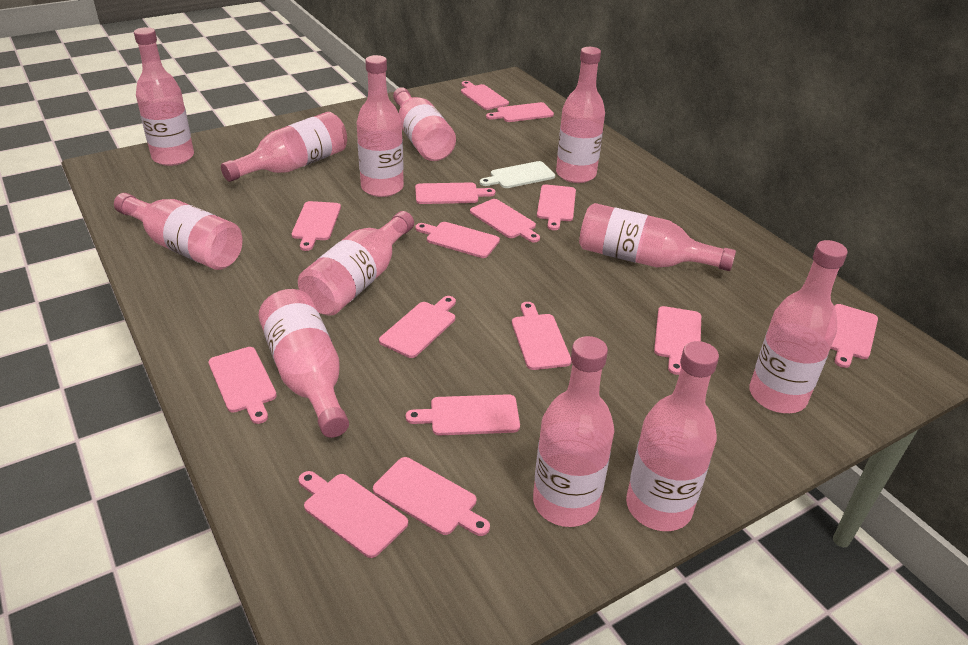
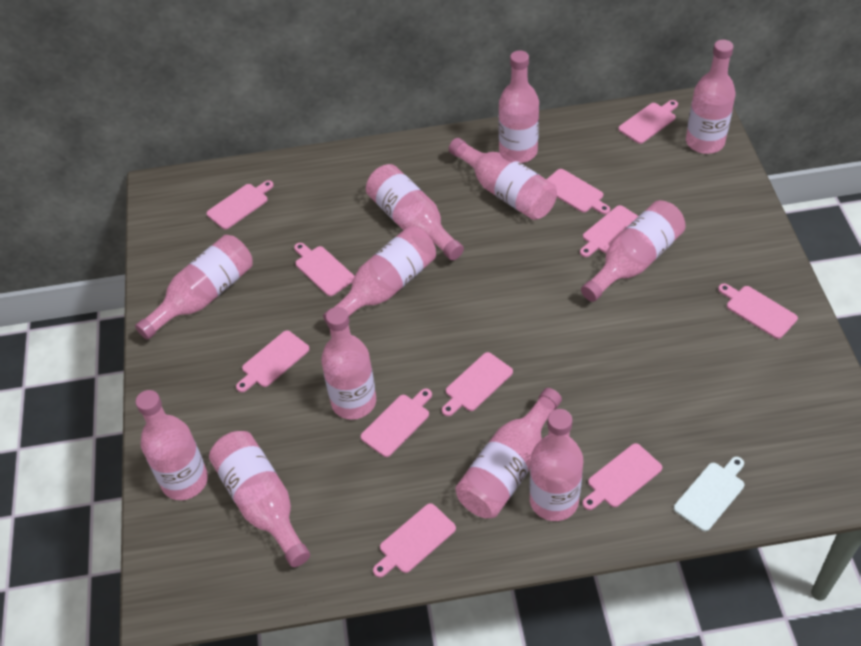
pink cutting board: [208,347,277,424] [292,201,341,251] [299,471,408,558] [373,457,490,536] [379,296,456,358] [406,394,520,435] [415,182,495,204] [415,222,500,258] [461,81,509,110] [470,199,540,242] [486,102,554,122] [512,302,572,370] [537,185,576,230] [654,306,701,375] [830,304,878,368] = 15 -> [206,180,274,229] [236,330,310,392] [294,243,354,296] [360,389,432,457] [373,503,456,578] [442,352,513,416] [547,169,610,214] [580,205,638,257] [582,443,662,510] [618,100,678,144] [718,283,798,339] = 11

